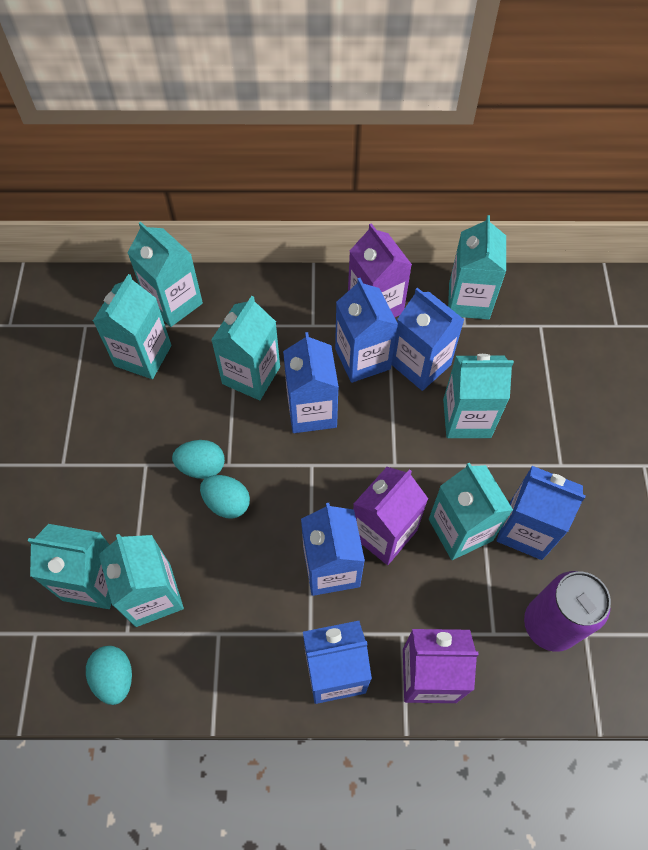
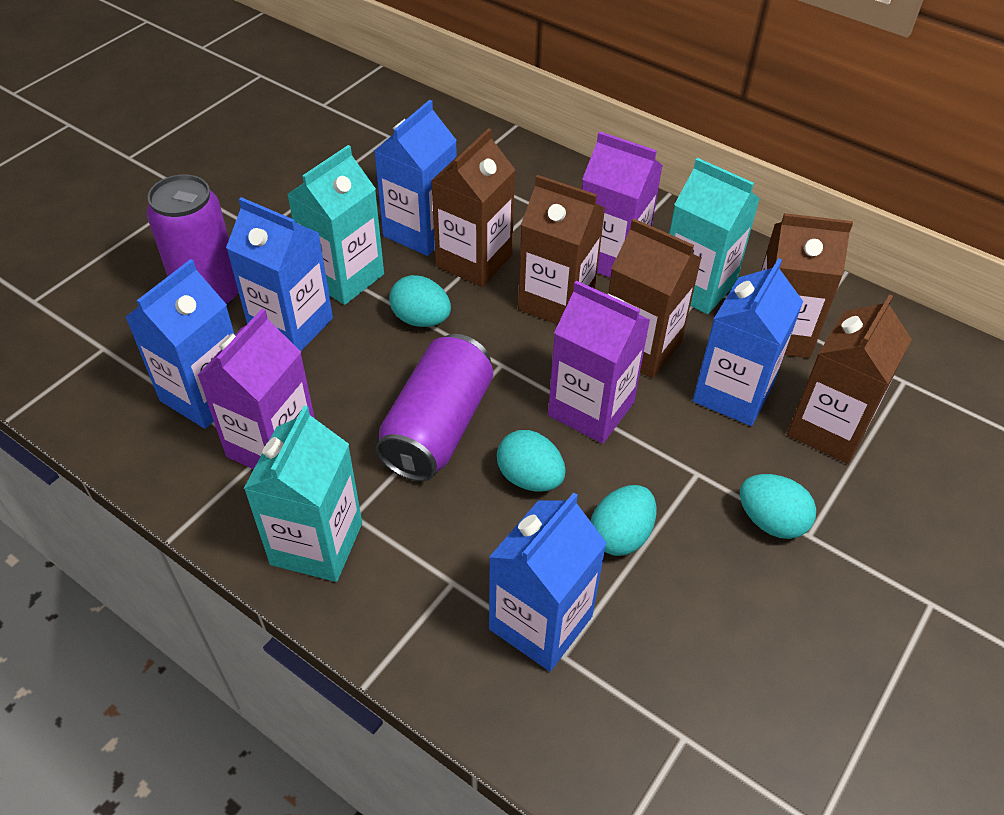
blue carton: [283,332,339,433] [301,503,365,596] [303,621,372,704] [335,278,398,383] [392,288,464,391] [496,466,586,560] = 6 -> [125,259,235,429] [226,197,333,351] [374,100,457,256] [489,493,607,671] [693,258,803,426] = 5
brown carton: none = 0 -> [431,128,515,287] [518,175,605,324] [608,218,701,378] [761,213,853,358] [787,294,912,464] = 5
purple can: [524,571,611,652] = 1 -> [147,174,238,307] [376,334,493,481] = 2
turquoise carton: [28,524,112,609] [93,274,172,379] [99,534,184,627] [127,222,203,327] [211,296,280,400] [429,463,513,560] [443,354,514,438] [448,215,506,320] = 8 -> [244,406,362,582] [287,145,384,305] [669,158,760,314] = 3
turquoise egg: [86,646,132,705] [172,440,225,479] [200,475,250,519] = 3 -> [389,275,451,327] [497,430,566,492] [591,485,657,556] [740,474,816,539] = 4

